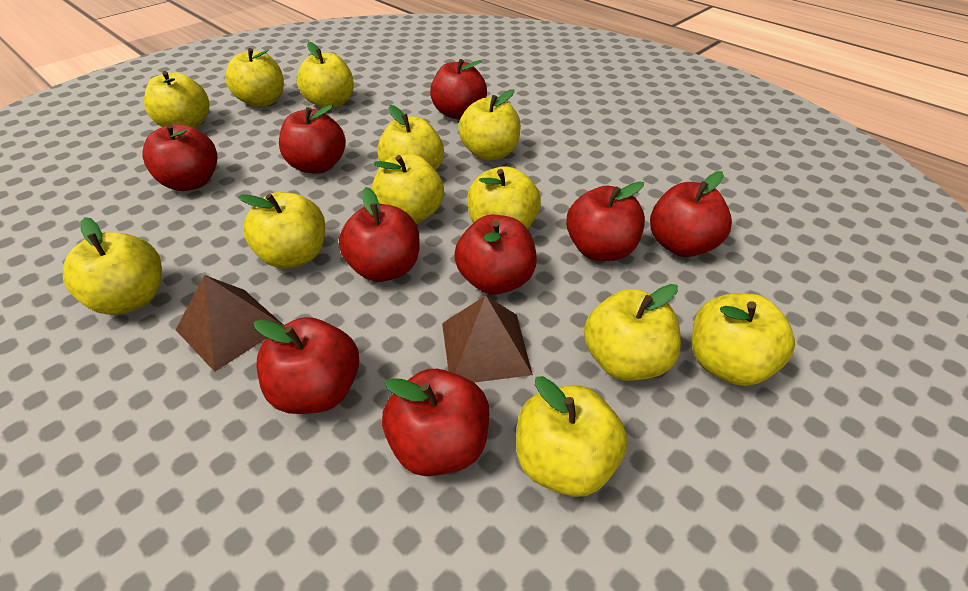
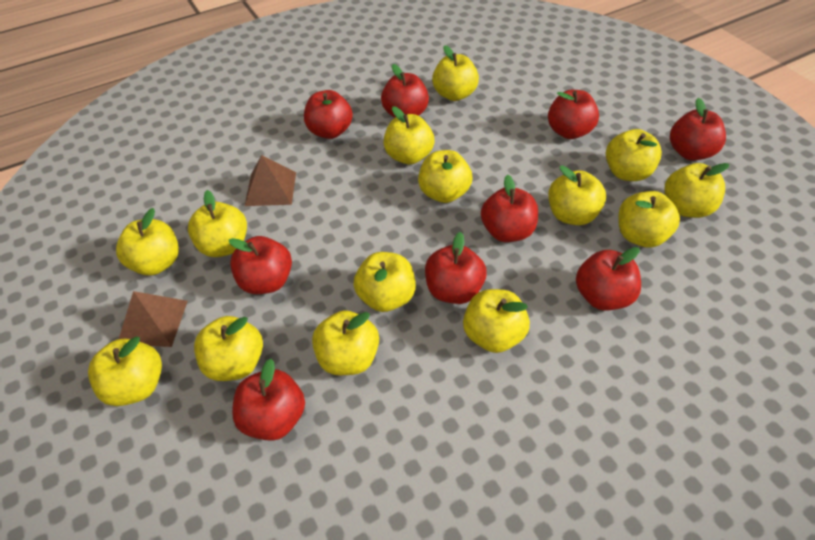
yellow apple: [63,217,162,315] [144,71,210,128] [225,48,284,107] [238,192,325,269] [297,42,354,109] [372,154,444,224] [377,105,444,170] [458,89,521,161] [467,166,541,229] [516,376,627,497] [584,284,681,381] [692,293,795,386] = 12 -> [88,337,162,406] [116,208,179,275] [188,190,247,257] [194,316,263,381] [312,310,379,375] [353,252,416,312] [384,106,434,164] [418,150,472,203] [432,45,479,101] [463,289,530,353] [548,166,606,225] [606,129,662,181] [619,191,680,247] [664,163,729,218] = 14

